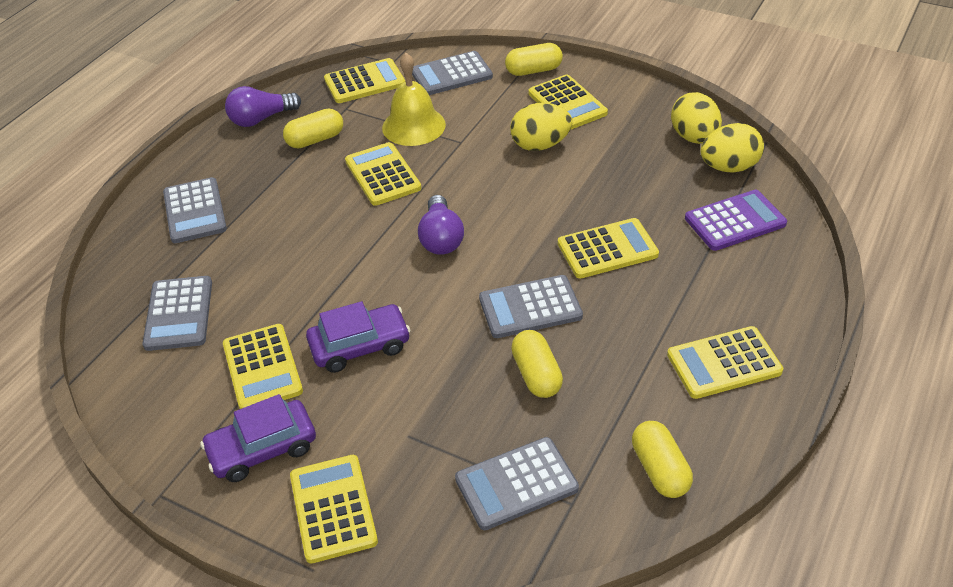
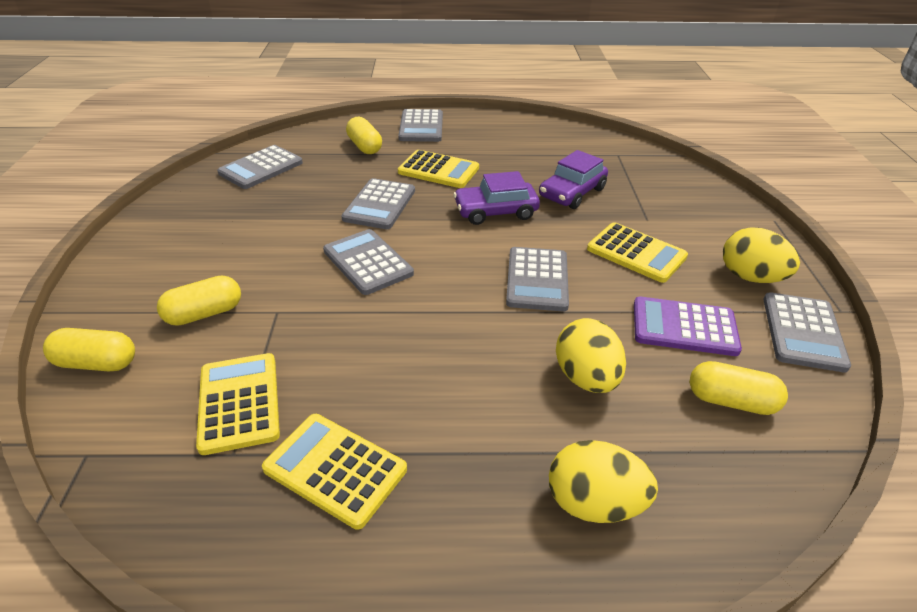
grey calculator: [142,276,212,351] [163,177,227,243] [412,51,493,95] [455,437,579,530] [479,275,583,338] = 5 -> [217,145,303,189] [323,229,414,295] [341,178,415,229] [398,109,443,142] [506,247,569,311] [763,292,851,373] = 6
purple light bulb: [225,86,301,127] [418,195,464,255] = 2 -> none = 0
yellow bell: [382,53,446,146] = 1 -> none = 0
yellow calculator: [223,324,303,409] [290,455,378,563] [324,58,405,103] [345,142,421,206] [529,75,608,129] [558,218,659,279] [667,326,783,399] = 7 -> [196,353,280,455] [262,414,407,530] [398,150,479,188] [587,222,688,283] = 4

